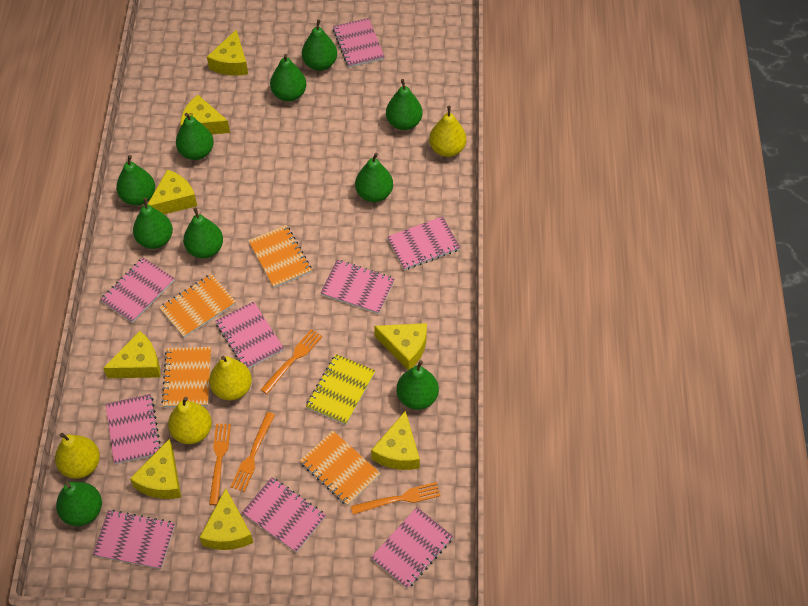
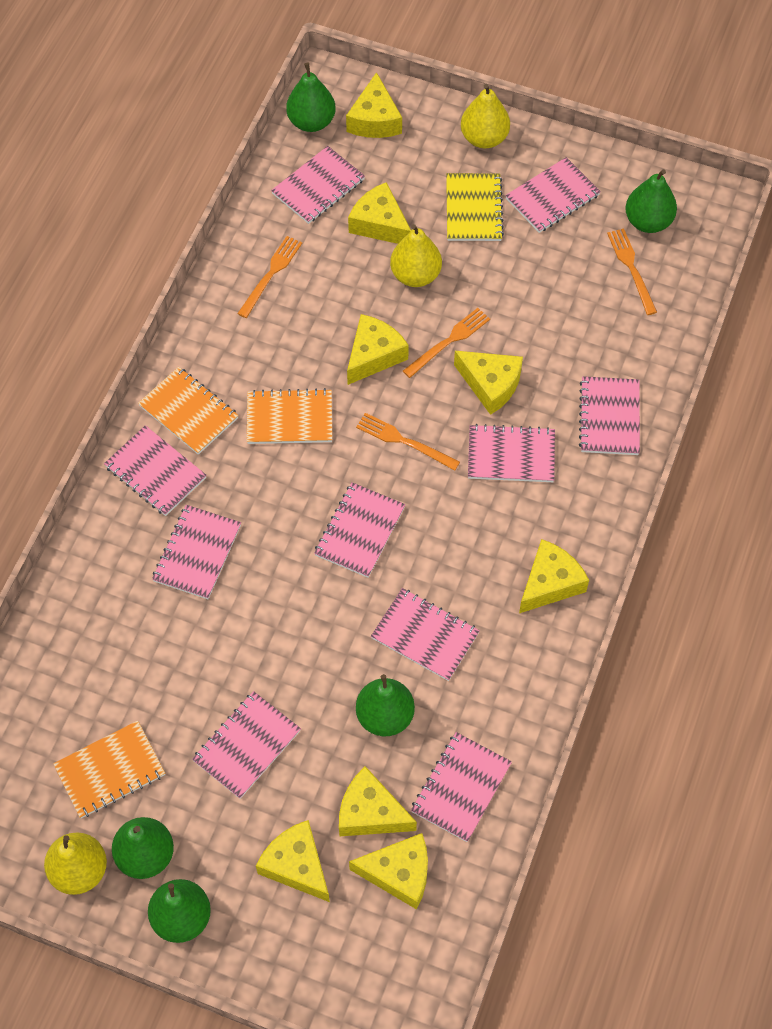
green pear: [56,482,102,526] [116,155,155,205] [133,198,173,249] [176,113,214,160] [183,208,223,258] [270,54,307,101] [302,19,337,71] [355,153,393,202] [386,79,423,130] [397,360,439,410] = 10 -> [112,817,174,879] [148,879,211,943] [286,63,336,132] [356,674,415,736] [625,169,677,233] = 5
orange notebook: [159,274,236,338] [161,347,211,408] [248,225,312,288] [300,431,381,506] = 4 -> [53,720,165,818] [138,367,239,455] [247,388,332,444] = 3
pink notebook: [93,510,175,569] [100,258,175,323] [105,394,161,464] [216,301,284,369] [242,477,326,553] [321,260,395,314] [333,18,385,67] [371,507,453,589] [387,216,460,270] = 9 -> [104,425,206,516] [152,505,241,599] [192,691,301,799] [271,146,365,224] [314,482,405,578] [371,588,480,681] [411,732,512,842] [468,424,555,482] [505,157,601,233] [579,376,640,455] = 10
yellow pear: [55,433,100,479] [168,397,212,444] [209,356,252,400] [429,106,467,157] = 4 -> [44,833,107,895] [390,224,442,287] [461,84,510,148] = 3

